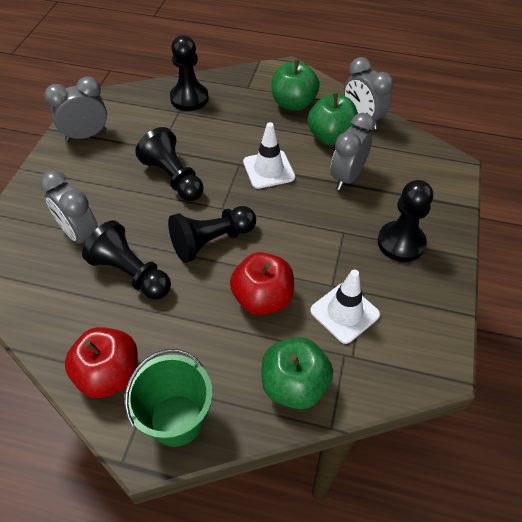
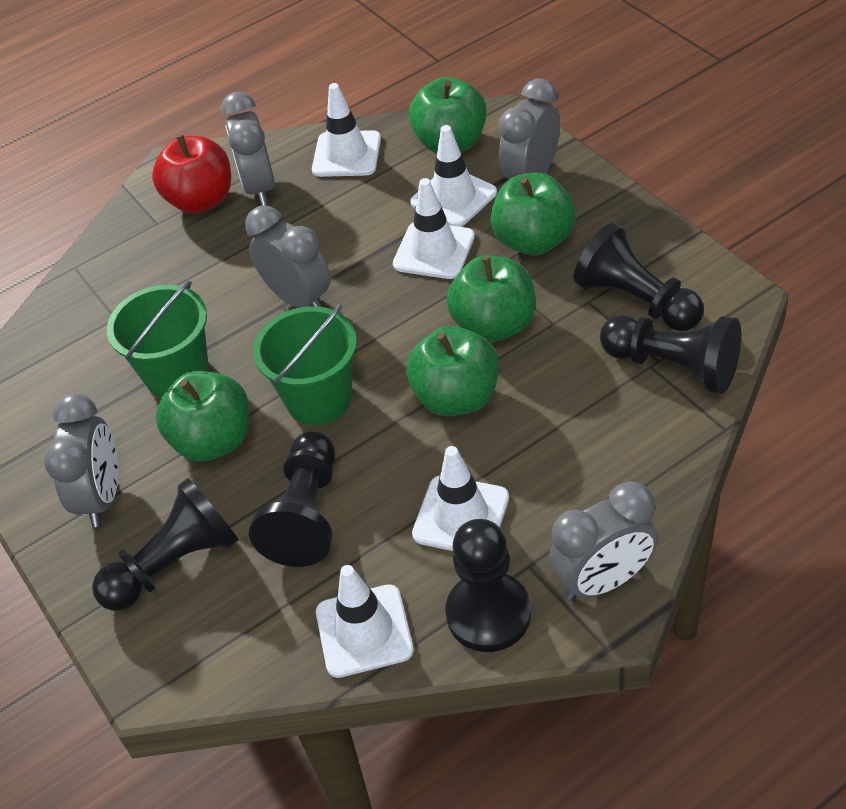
green apple: [262,337,333,409] [271,60,320,111] [308,93,359,145] = 3 -> [155,371,249,461] [406,326,499,416] [409,77,487,153] [446,256,536,342] [490,173,575,256] = 5
green bucket: [124,349,213,447] = 1 -> [107,281,209,398] [253,304,357,425] = 2
grey clock: [40,170,98,243] [44,77,107,141] [331,113,375,190] [344,57,393,129] = 4 -> [44,393,118,527] [221,92,275,206] [245,206,331,308] [499,78,560,179] [549,481,658,601] = 5
red apple: [64,327,138,398] [230,252,294,315] = 2 -> [152,134,231,213] = 1
white traffic cone: [243,122,295,189] [310,270,380,344] = 2 -> [312,83,381,177] [316,565,414,678] [393,178,475,279] [410,125,497,227] [412,446,509,551] = 5

